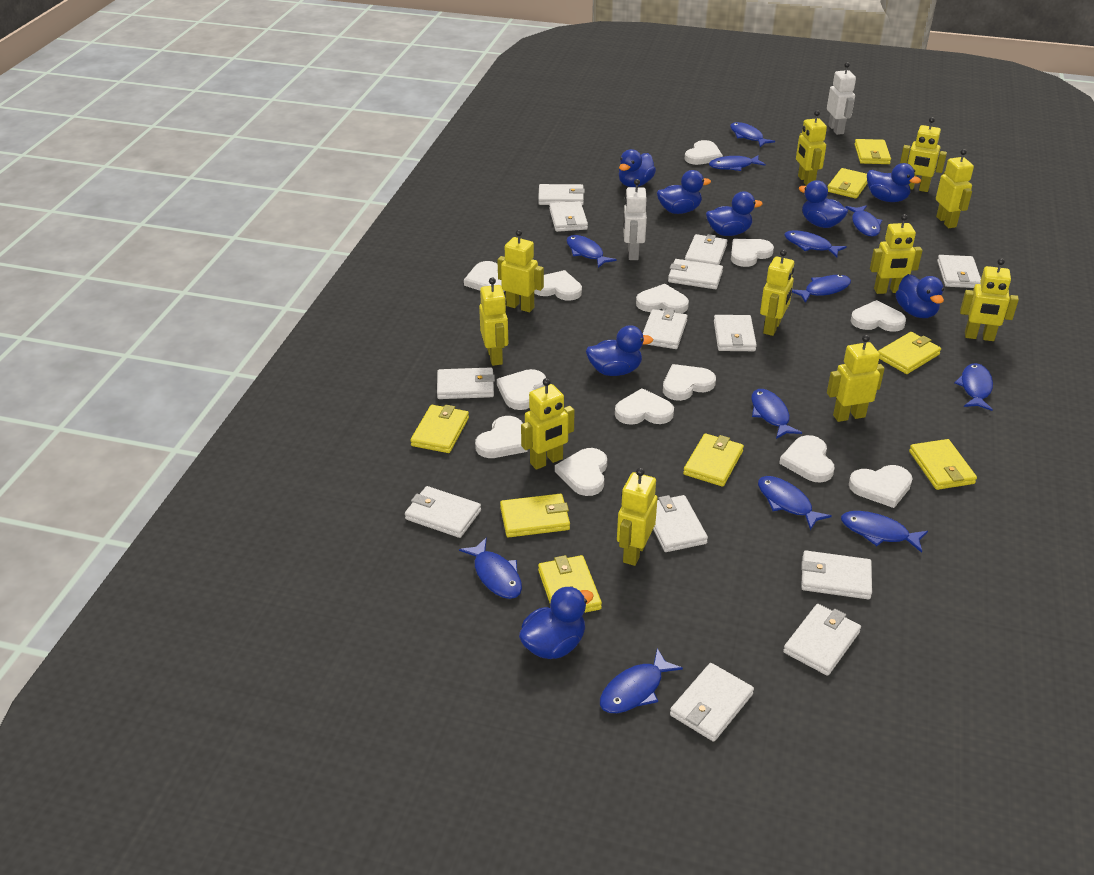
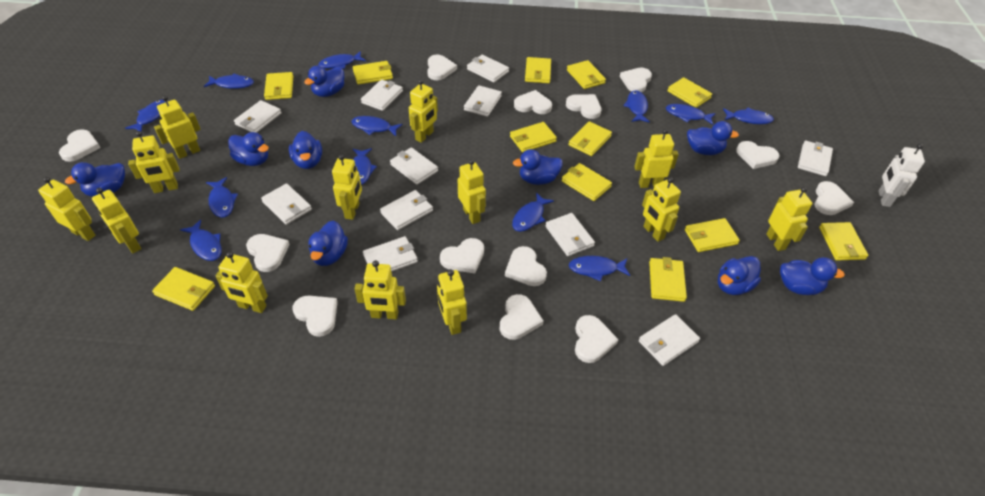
blue duck: [519,586,594,659] [586,325,653,376] [619,149,656,187] [657,170,711,214] [706,191,763,236] [798,180,848,228] [867,163,921,202] [895,274,944,318] = 8 -> [65,162,125,197] [228,132,269,166] [289,131,322,169] [304,66,344,97] [308,221,348,266] [513,149,563,185] [687,121,739,155] [718,256,761,295] [780,257,845,295] = 9
white robot: [623,179,647,260] [827,62,856,135] = 2 -> [878,144,925,207] = 1
white wallet: [405,486,481,538] [437,367,495,399] [538,184,585,205] [549,201,588,232] [642,309,688,349] [653,495,708,552] [668,259,723,289] [670,663,754,742] [685,234,728,265] [714,315,757,351] [783,604,861,676] [801,551,872,599] [937,255,981,288] = 13 -> [234,100,282,133] [261,183,312,225] [361,80,403,111] [363,236,418,272] [380,190,433,230] [390,147,438,185] [464,85,502,117] [467,55,509,83] [545,213,595,256] [639,314,700,366] [798,140,833,176] = 11
yellow robot: [479,277,508,366] [497,230,544,312] [521,378,575,470] [617,468,658,566] [760,249,794,336] [796,110,827,186] [827,335,885,422] [870,214,923,294] [900,117,947,192] [936,149,974,228] [960,258,1019,341] = 11 -> [38,177,95,241] [92,188,141,253] [128,131,179,193] [154,95,201,159] [216,251,268,313] [332,154,362,220] [355,260,406,319] [409,79,438,143] [437,269,467,335] [458,159,486,224] [634,129,679,188] [642,177,681,242] [766,187,812,251] = 13
yellow wallet: [410,405,469,453] [500,494,570,537] [538,555,602,613] [683,433,744,487] [828,168,868,199] [855,139,891,164] [878,332,941,374] [909,439,977,490] = 8 -> [152,267,215,311] [264,72,293,100] [353,61,393,85] [510,122,557,152] [525,57,551,83] [562,163,612,201] [567,60,606,89] [568,121,612,156] [649,257,687,302] [667,77,712,108] [685,218,740,252] [819,222,868,260] = 12

